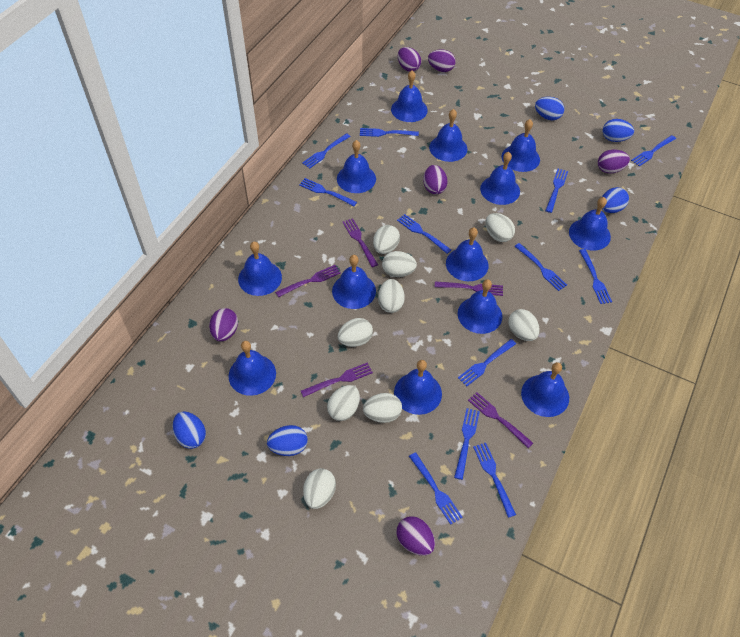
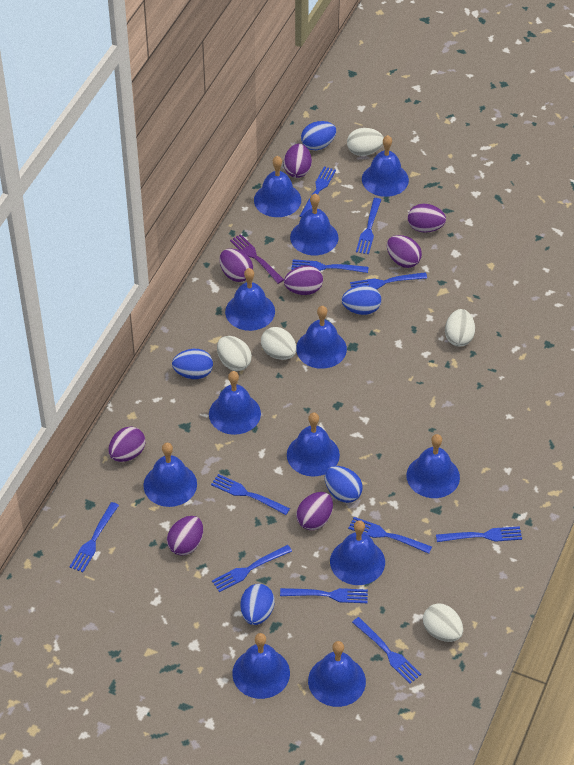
blue bell: [229,341,276,396] [238,242,282,296] [332,255,376,309] [337,140,376,193] [391,70,428,122] [394,360,442,415] [429,109,467,162] [446,227,489,281] [458,279,502,334] [480,152,520,205] [502,119,540,172] [521,362,569,417] [569,197,611,251] = 13 -> [143,443,197,507] [209,371,261,435] [225,268,275,331] [232,633,290,699] [254,156,301,217] [287,412,340,476] [290,194,338,255] [296,306,347,369] [308,641,366,707] [330,520,385,585] [362,135,409,197] [406,434,460,498] = 12
blue fork: [299,178,357,206] [302,133,351,169] [360,128,419,137] [397,214,451,254] [409,452,463,525] [454,408,480,480] [458,339,516,387] [473,443,516,518] [515,243,567,291] [545,168,568,213] [579,249,612,304] [631,135,676,166] = 12 -> [70,502,119,572] [211,474,290,515] [212,545,292,592] [280,588,368,603] [291,259,368,273] [300,166,336,217] [348,517,432,554] [350,272,427,289] [352,617,422,684] [356,198,381,254] [436,526,522,542] = 11
purple egg: [209,308,238,342] [397,516,435,556] [398,47,421,72] [423,165,448,194] [428,49,456,72] [598,149,630,173] = 6 -> [109,426,145,462] [167,516,203,555] [220,248,253,282] [284,144,312,178] [284,265,323,295] [296,492,333,530] [387,235,422,268] [408,204,446,233] = 8
purple fork: [275,265,341,297] [301,363,373,397] [343,218,378,267] [435,281,503,296] [468,392,533,448] = 5 -> [230,234,284,284] = 1
white egg: [303,468,336,509] [327,385,360,421] [338,318,373,347] [363,393,402,423] [373,225,400,254] [378,279,405,313] [382,251,417,277] [486,213,515,242] [508,309,540,341] = 9 -> [217,336,252,371] [261,327,297,360] [347,128,384,156] [423,603,463,642] [445,309,475,347] = 5

